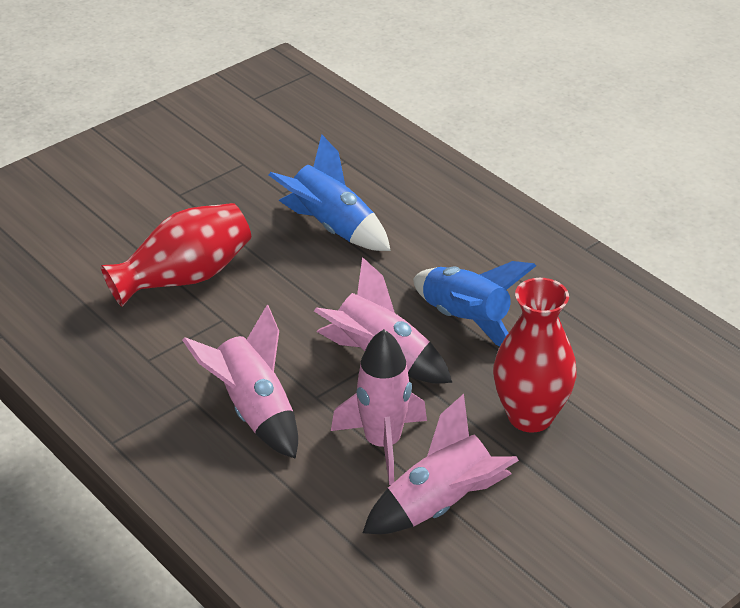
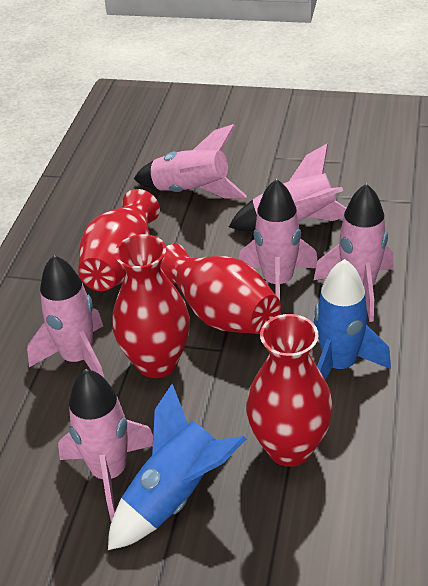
pink rocket: [182,305,298,459] [314,257,452,383] [331,329,427,485] [363,394,519,534] = 4 -> [27,255,105,379] [58,369,153,521] [134,124,247,199] [229,144,346,232] [239,179,318,300] [314,183,394,322] = 6
red vase: [100,203,251,307] [493,278,577,433] = 2 -> [78,189,160,291] [112,234,190,378] [160,244,281,334] [246,314,333,467] = 4

